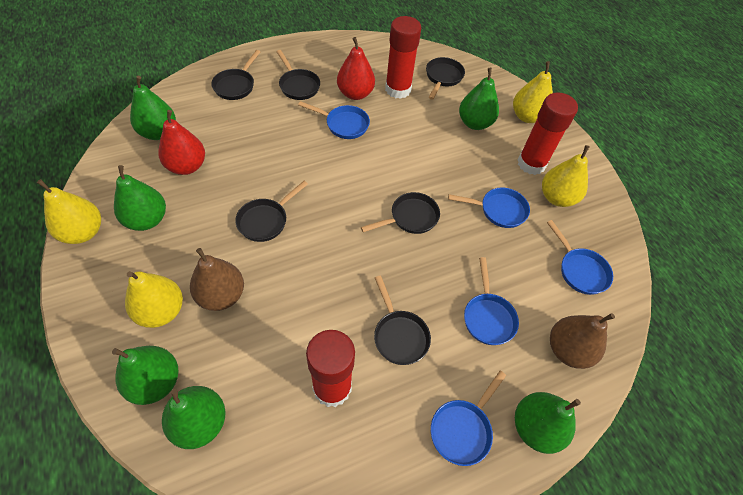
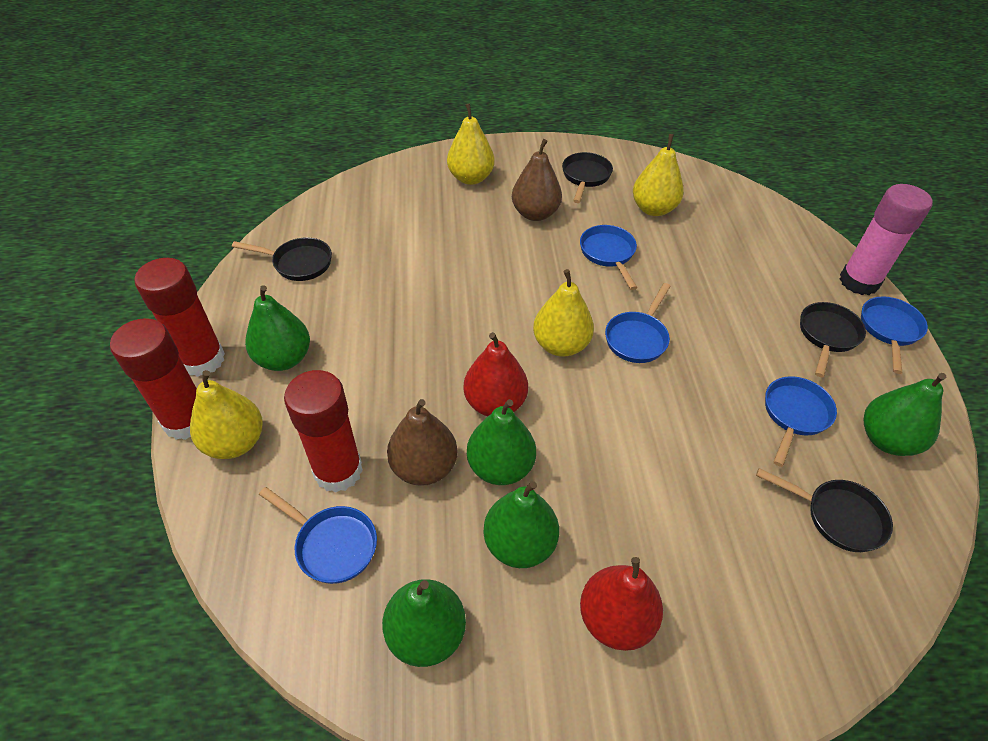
black pan: [211,50,260,100] [235,181,308,242] [277,50,320,100] [361,192,440,234] [374,275,431,365] [426,57,465,99] = 6 -> [232,237,332,281] [562,152,613,203] [756,468,893,552] [800,302,866,377] = 4
green pear: [112,346,178,405] [114,165,166,231] [130,76,176,140] [162,386,226,449] [459,68,499,130] [515,392,581,454] = 6 -> [245,285,310,371] [382,579,466,667] [467,399,536,485] [483,481,559,568] [864,373,946,456] = 5
pink glue stick: none = 0 -> [840,184,933,295] = 1

